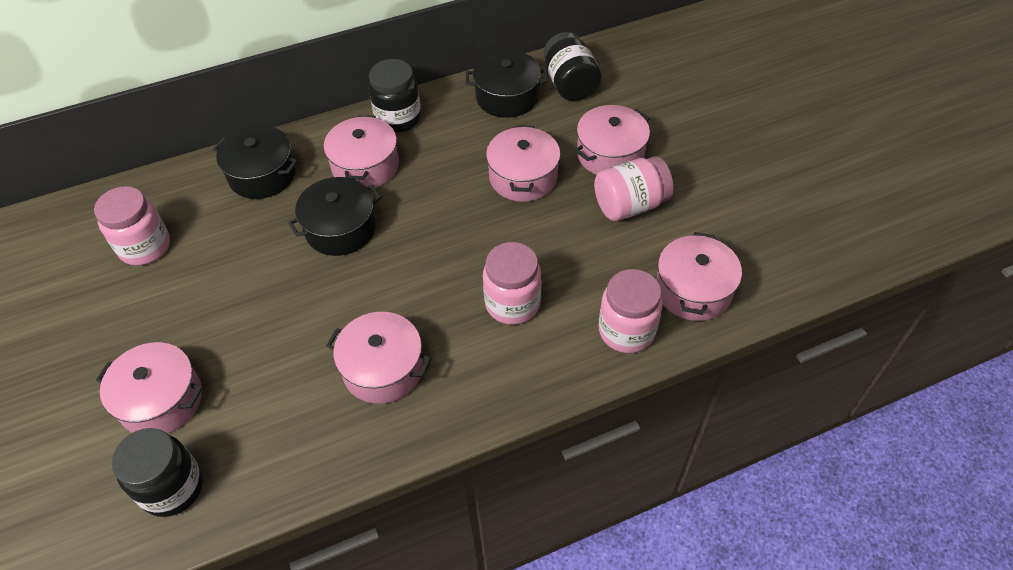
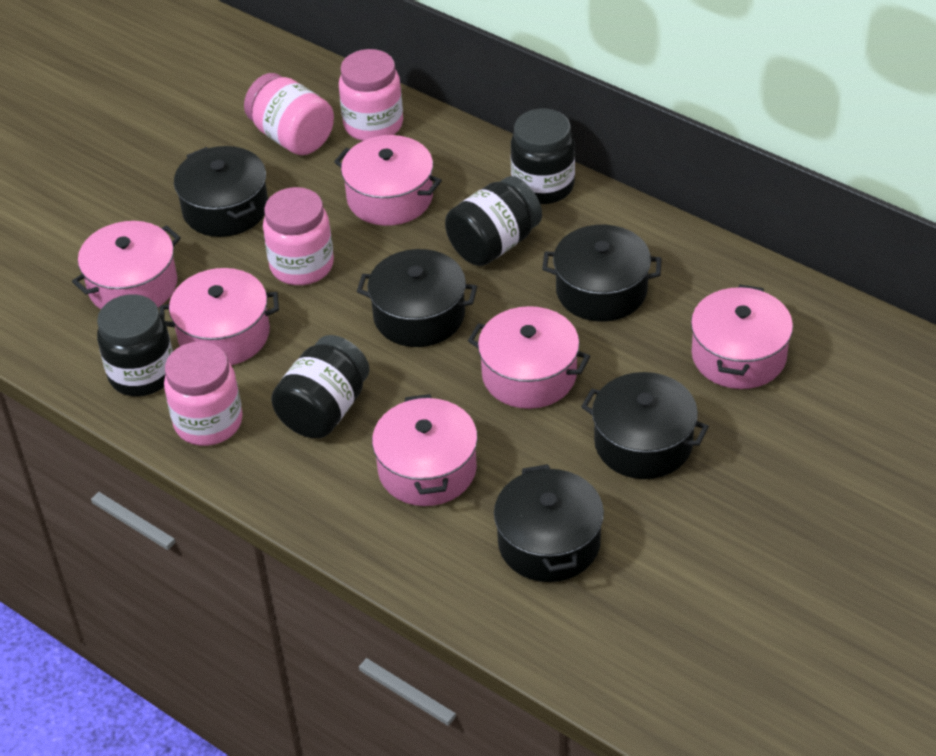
black jar: [112,428,203,517] [369,59,421,133] [543,32,602,101] = 3 -> [97,294,173,397] [271,335,370,438] [445,176,542,266] [510,109,575,204] = 4
black pot: [213,125,298,199] [288,177,381,256] [466,50,548,118] = 3 -> [174,146,268,237] [357,249,477,347] [494,464,604,582] [542,225,662,322] [581,372,709,479] = 5

